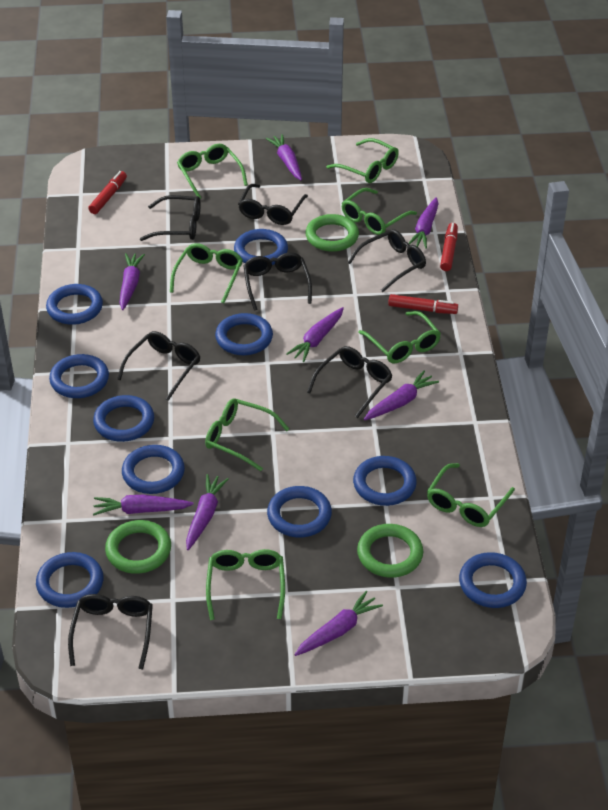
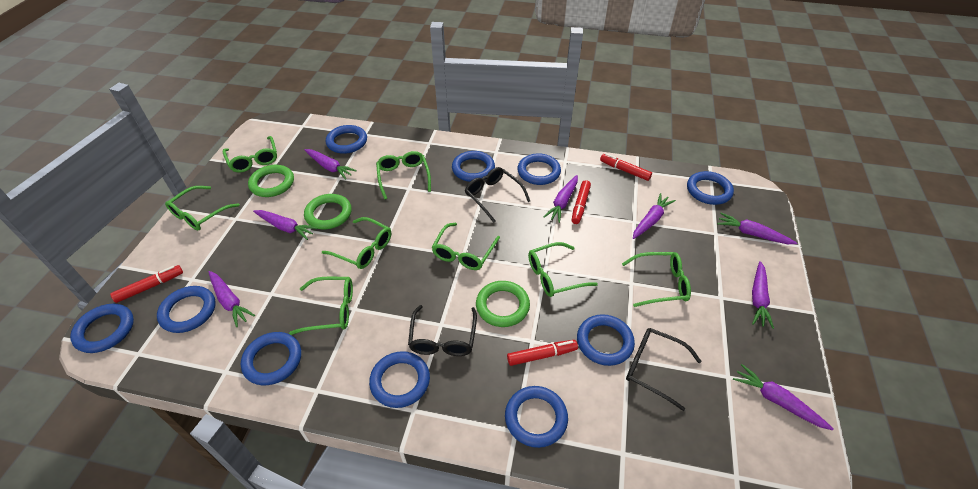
black glasses: [68,594,153,670] [117,331,200,401] [140,195,201,241] [238,184,308,225] [243,252,312,311] [307,346,393,418] [347,229,426,292] = 7 -> [408,305,477,356] [465,167,530,223] [626,328,701,411] = 3
red marker: [88,171,127,214] [388,294,458,314] [440,223,458,271] = 3 -> [110,265,183,303] [507,340,578,366] [572,180,591,224] [600,153,652,181] = 4

